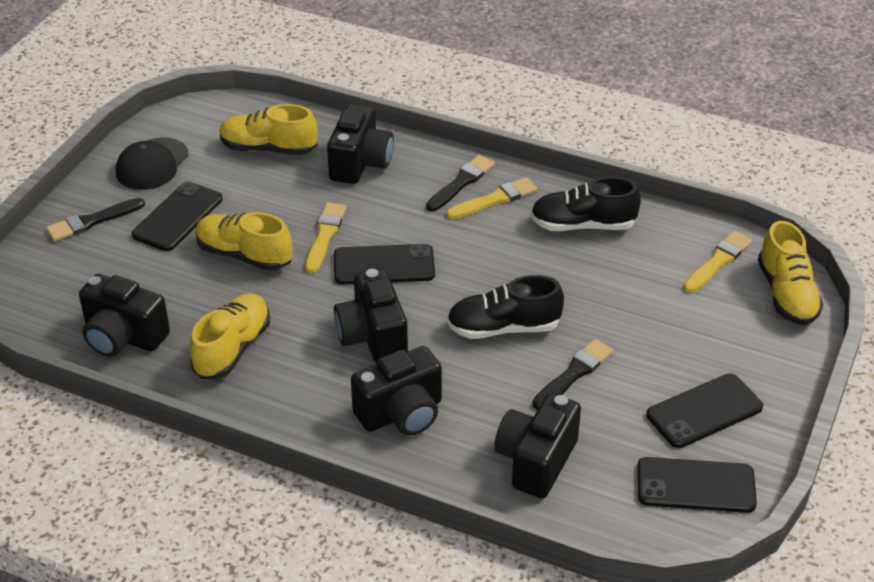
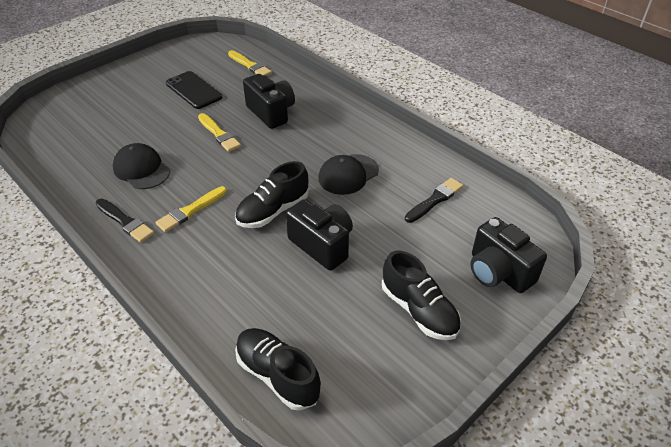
black brush: [46,198,145,241] [426,155,495,211] [532,339,613,410] = 3 -> [96,199,154,243] [405,178,464,223] = 2
black camera: [79,274,170,357] [327,104,394,184] [334,269,408,362] [351,346,442,436] [494,393,581,498] = 5 -> [243,74,295,129] [286,199,353,271] [470,217,547,293] = 3
black cap: [116,137,189,190] = 1 -> [113,143,170,189] [318,154,379,195] = 2
black phone: [132,181,223,251] [334,244,435,285] [637,457,757,513] [646,373,763,448] = 4 -> [166,71,222,109] = 1
black shoe: [447,275,564,339] [531,177,641,231] = 2 -> [235,161,309,228] [235,328,321,411] [382,251,461,340] = 3
yellow shoe: [190,293,270,379] [195,212,292,271] [220,104,318,155] [758,221,823,325] = 4 -> none = 0

